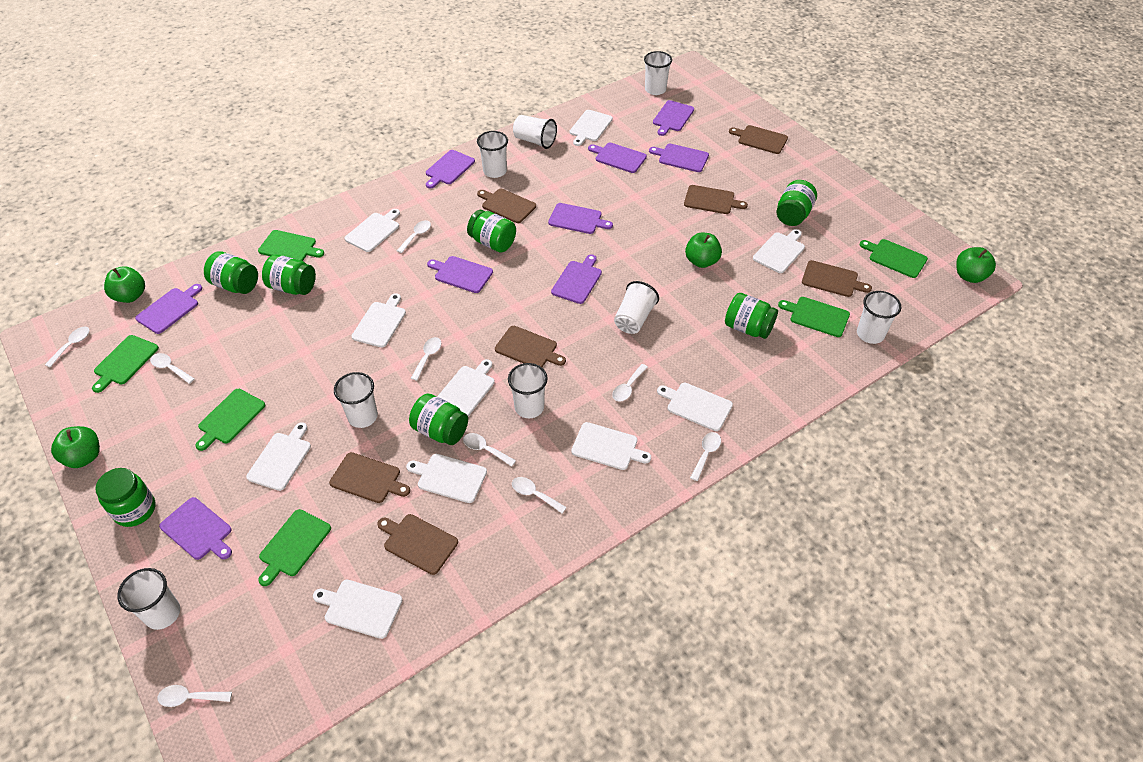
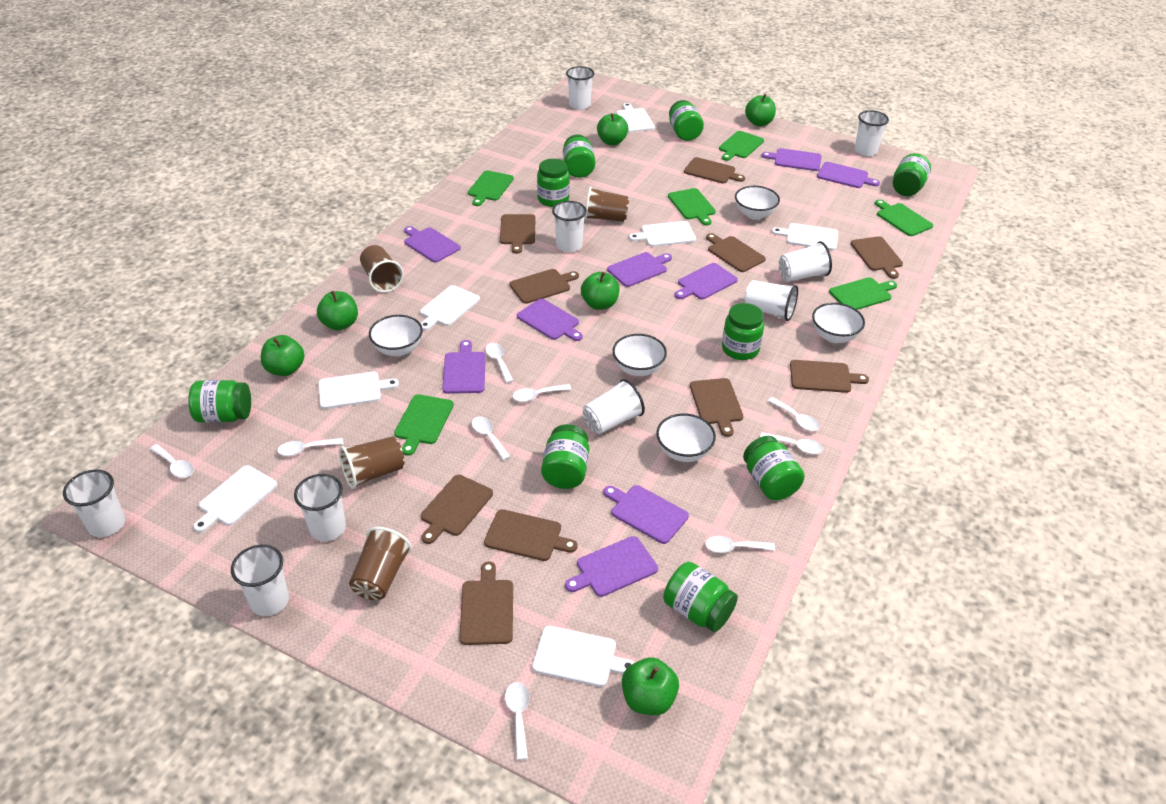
brown cup: none = 0 -> [339,437,404,489] [349,527,412,600] [360,245,404,293] [585,186,629,222] = 4
brown cutting board: [329,452,410,503] [377,514,458,575] [477,189,536,223] [495,326,566,367] [684,185,748,214] [729,125,788,154] [802,260,872,297] = 7 -> [421,475,493,544] [459,561,513,645] [484,509,578,561] [500,214,536,254] [509,269,579,304] [684,157,745,184] [690,378,743,437] [706,233,766,272] [790,360,869,393] [851,236,903,279] = 10
green apple: [51,426,100,468] [104,266,145,303] [685,233,722,268] [956,247,996,283] = 4 -> [261,335,305,376] [317,291,358,331] [581,272,619,310] [597,113,628,145] [622,657,679,715] [745,94,776,126] = 6
green jar: [95,468,155,527] [204,251,258,294] [262,254,316,295] [409,393,468,445] [467,210,516,252] [725,293,778,339] [777,180,817,226] = 7 -> [188,380,251,423] [537,159,570,207] [541,424,589,489] [563,134,596,178] [663,562,738,632] [669,100,704,141] [722,303,764,360] [743,436,805,500] [893,153,931,196] = 9
white bowl: none = 0 -> [369,315,423,356] [612,334,667,376] [656,414,716,462] [735,186,780,220] [812,303,865,343] = 5
white cup: [117,568,180,630] [334,372,378,428] [477,131,508,178] [508,363,548,418] [513,115,557,149] [614,281,659,334] [644,51,672,95] [857,291,901,344] = 8 -> [63,469,125,537] [231,545,289,616] [294,474,346,541] [552,201,587,252] [566,66,594,110] [583,379,645,434] [744,280,798,321] [779,241,832,282] [854,110,889,156] = 9
white cutting board: [246,422,311,491] [313,580,402,639] [344,209,400,252] [352,293,406,348] [406,454,487,503] [437,359,495,417] [570,110,613,146] [571,422,651,470] [657,383,733,431] [753,229,805,273] = 10 -> [193,465,277,532] [318,372,399,409] [420,285,480,331] [532,626,635,687] [616,103,655,132] [629,221,696,247] [772,223,838,250] = 7

